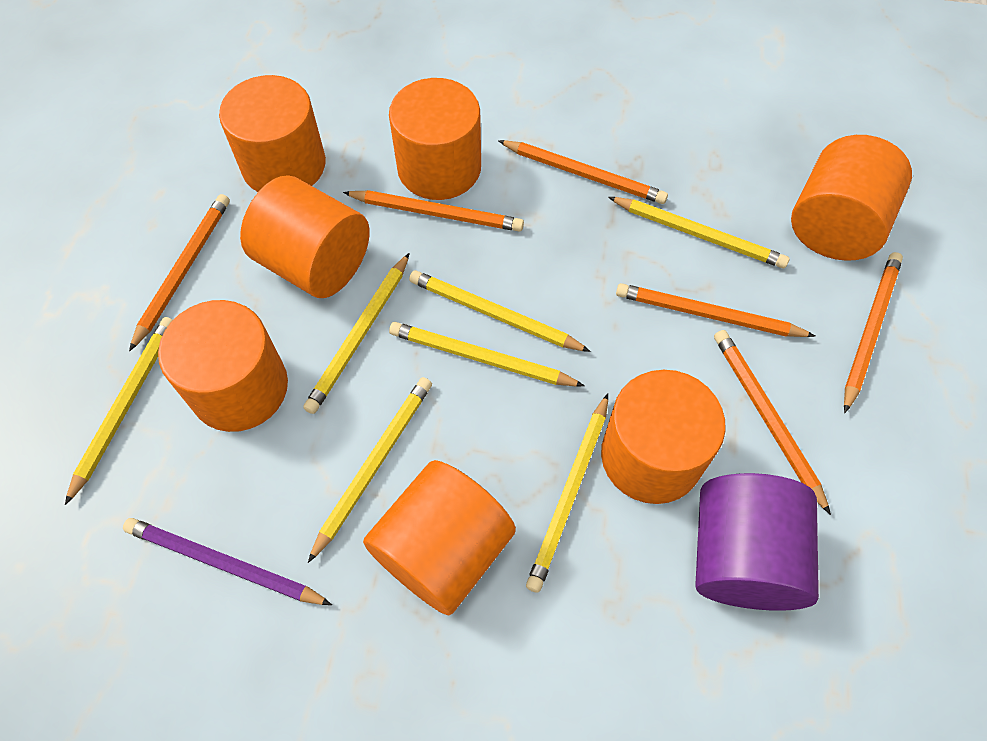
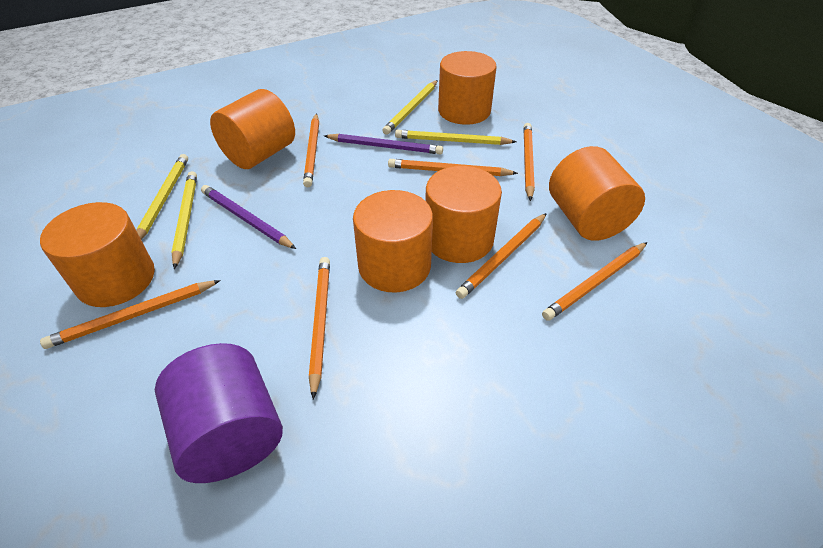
orange cylinder: [158,300,288,432] [219,75,326,192] [240,175,370,298] [363,460,516,615] [389,78,481,200] [601,370,726,504] [791,135,912,261] = 7 -> [40,202,155,307] [210,89,295,169] [353,190,433,292] [425,166,502,263] [438,51,497,125] [549,146,645,241] = 6
orange pencil: [129,194,230,351] [343,190,524,232] [498,140,668,204] [616,283,815,337] [714,330,831,515] [844,252,903,413] = 6 -> [40,280,221,349] [303,113,319,187] [309,257,330,399] [388,159,518,176] [456,213,547,299] [523,123,535,201] [542,242,647,321] = 7
purple pencil: [123,518,332,605] = 1 -> [201,185,296,249] [324,134,443,155] = 2
yellow pencil: [65,317,173,505] [303,253,410,414] [308,377,432,563] [389,322,585,387] [409,270,591,352] [526,393,608,593] [608,197,789,268] = 7 -> [136,154,188,239] [171,171,197,269] [382,80,438,135] [395,130,516,145] = 4

